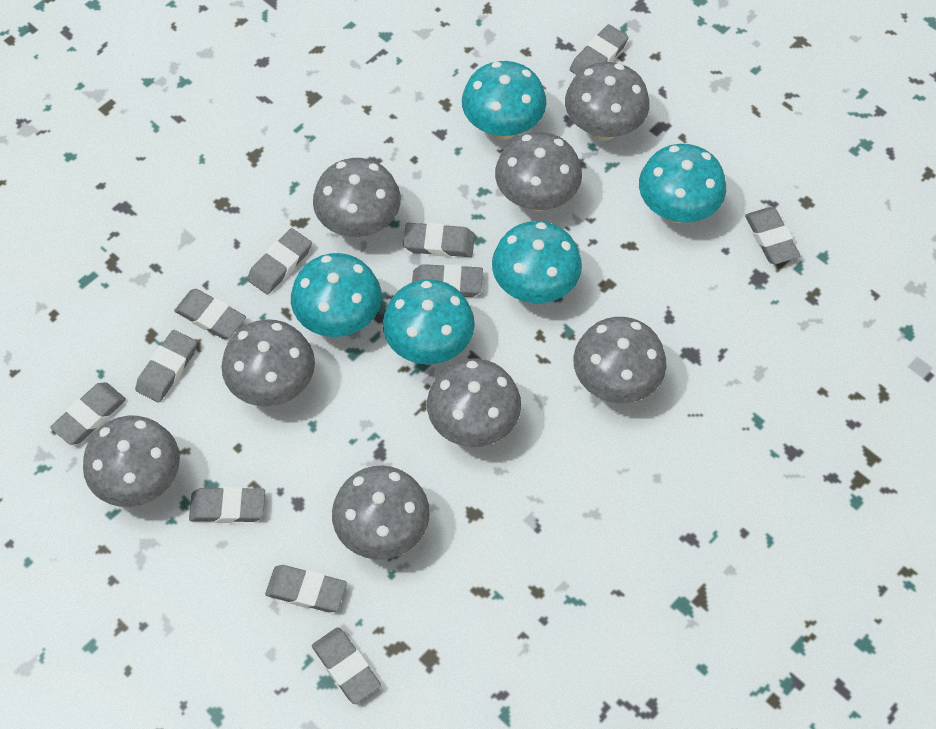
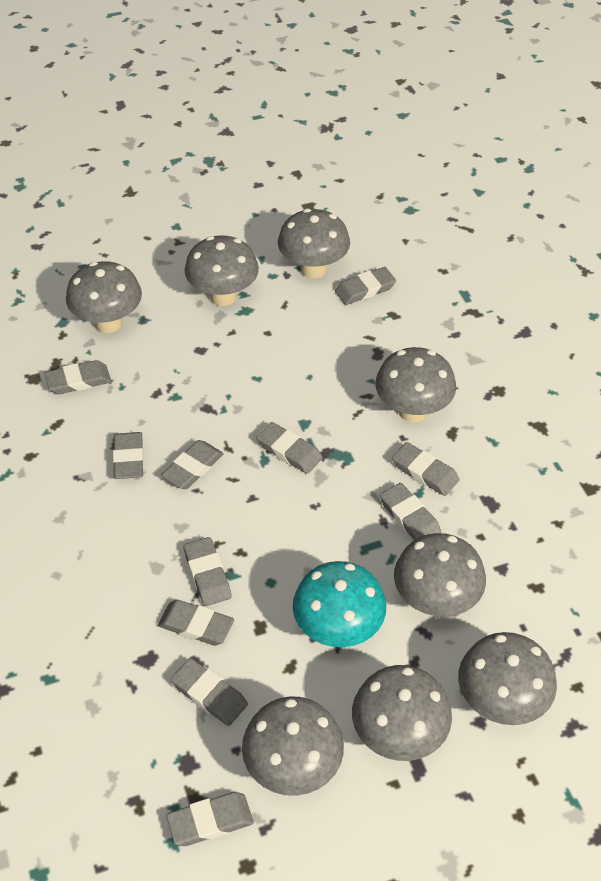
turquoise mushroom: [291,253,382,337] [383,279,475,364] [462,61,546,139] [492,221,582,303] [639,144,726,223] = 5 -> [293,561,386,647] = 1

